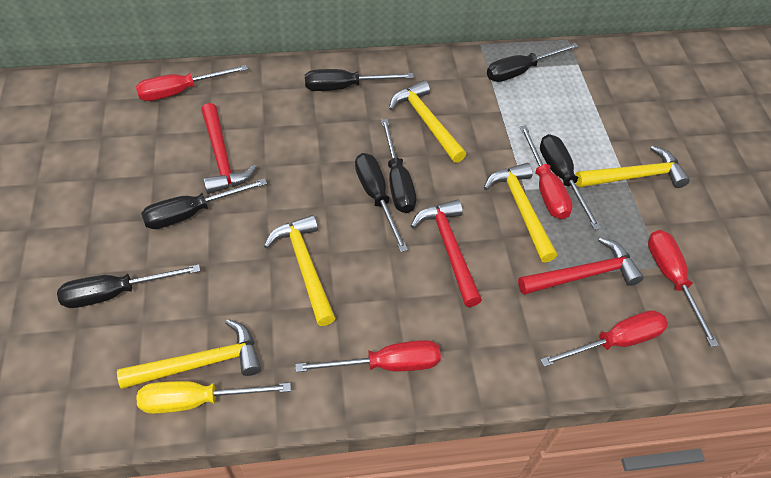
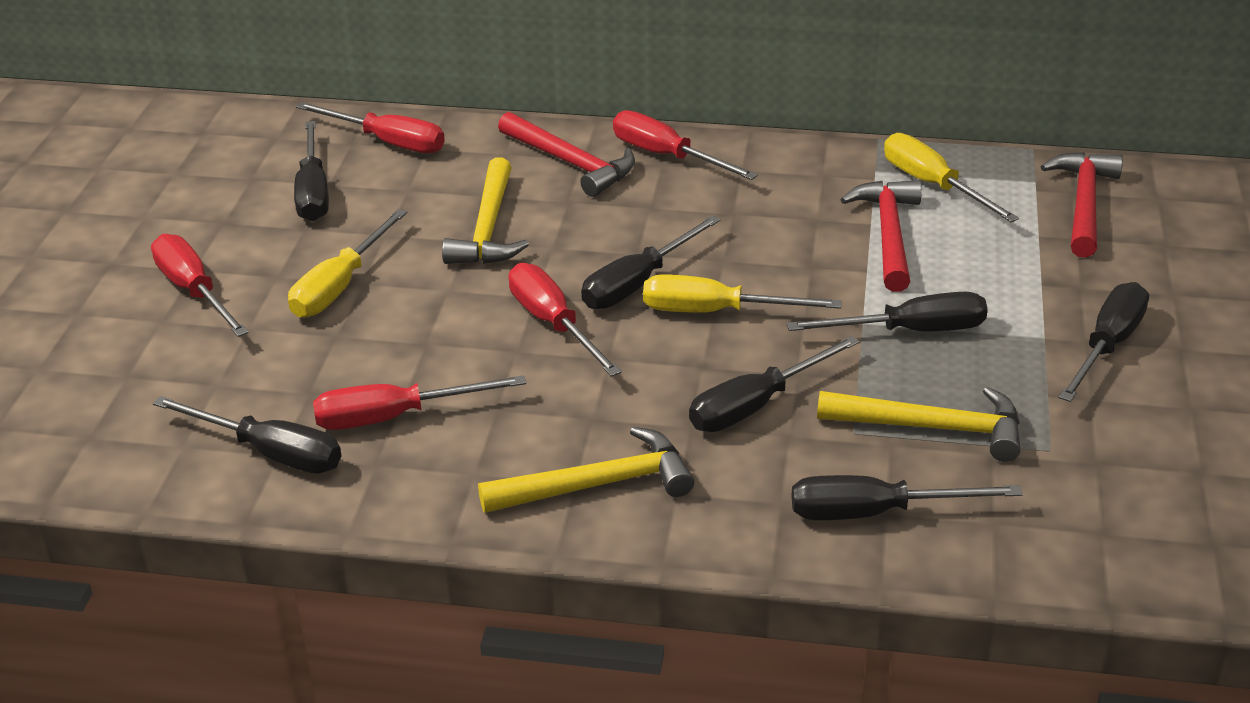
yellow hammer: [117,319,261,389] [264,215,335,326] [389,80,466,163] [484,163,557,262] [575,145,690,188] = 5 -> [442,157,529,264] [478,427,695,513] [817,387,1020,462] = 3
yellow screwdriver: [136,381,291,414] = 1 -> [288,209,407,318] [643,274,842,313] [884,133,1019,222] = 3

